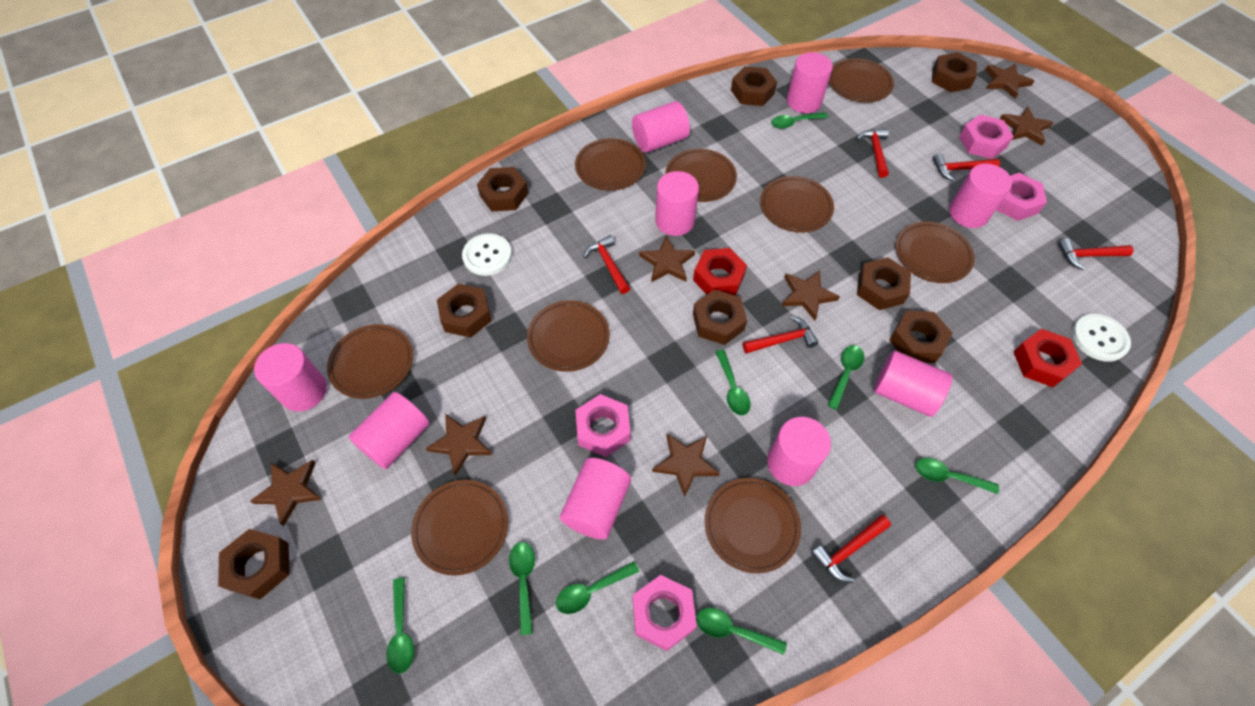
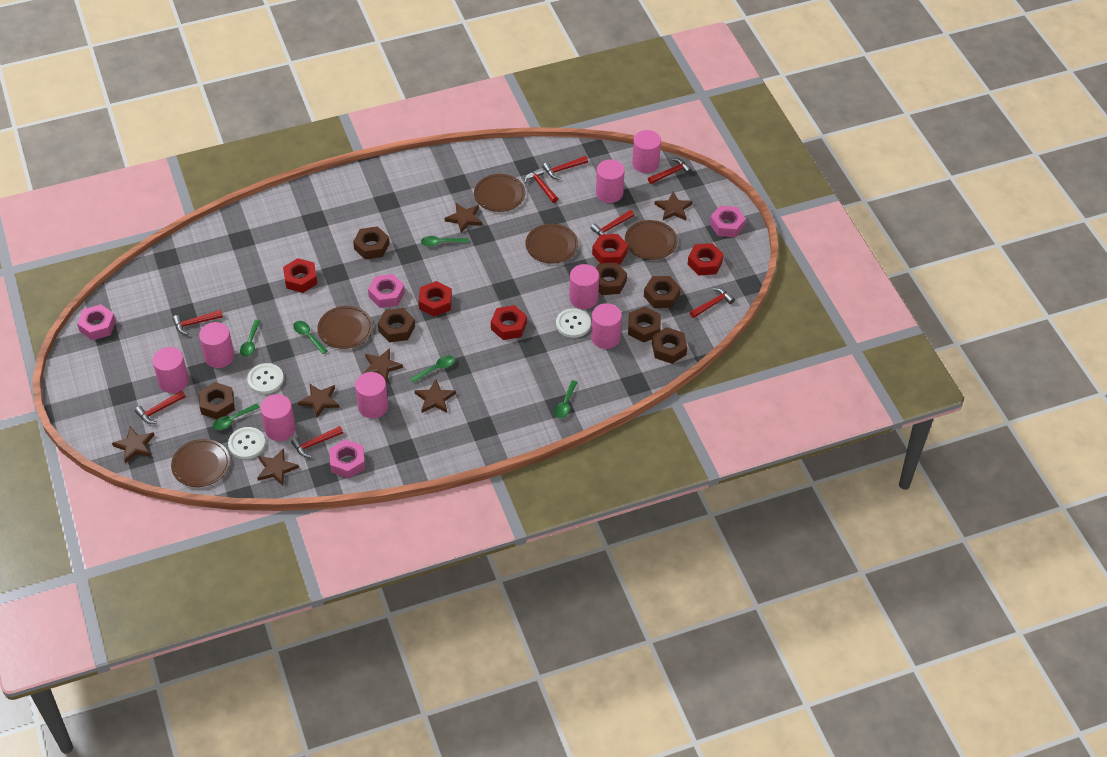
brown nut: [218,529,290,599] [437,284,492,338] [477,167,528,211] [693,289,747,345] [731,66,777,106] [857,257,911,310] [889,311,952,363] [932,52,977,93] = 8 -> [199,382,235,419] [353,226,389,260] [378,308,415,342] [596,262,627,295] [628,307,661,343] [644,276,681,308] [652,327,687,364] = 7
brown plate: [327,324,413,399] [411,480,508,576] [527,300,610,372] [575,138,646,191] [665,149,737,202] [705,478,801,573] [760,176,834,233] [829,58,894,103] [896,222,975,283] = 9 -> [171,439,230,487] [317,306,373,349] [474,174,526,212] [525,224,578,263] [625,220,677,260] = 5
green spoon: [386,577,414,674] [509,542,535,635] [556,561,640,614] [696,608,787,655] [716,350,751,415] [771,112,828,129] [827,345,864,410] [915,458,999,494] = 8 -> [213,403,260,430] [240,320,260,357] [293,321,328,354] [410,355,455,383] [421,236,468,246] [554,380,578,418] = 6
pink cylinder: [254,343,327,412] [349,392,430,469] [560,458,631,540] [632,101,690,153] [655,171,699,236] [767,417,831,486] [787,52,833,113] [874,350,953,417] [949,164,1012,228] = 9 -> [152,347,189,393] [199,322,234,368] [260,394,296,441] [355,372,388,419] [569,264,599,309] [591,303,622,349] [596,159,625,203] [632,130,661,173] = 8
red hammer: [583,235,630,294] [743,315,818,354] [811,515,891,582] [856,129,889,178] [933,154,1000,181] [1058,238,1134,270] = 6 -> [135,390,186,424] [173,310,223,335] [291,426,343,457] [524,168,558,203] [542,156,588,179] [591,210,634,236] [648,158,692,184] [690,288,735,318] = 8
red nut: [693,248,747,295] [1014,329,1082,387] = 2 -> [283,258,317,293] [419,281,452,317] [491,305,527,340] [592,234,628,265] [687,243,724,276] = 5
white button: [462,233,512,276] [1072,314,1131,362] = 2 -> [228,427,266,459] [247,363,284,394] [556,308,591,338] = 3

